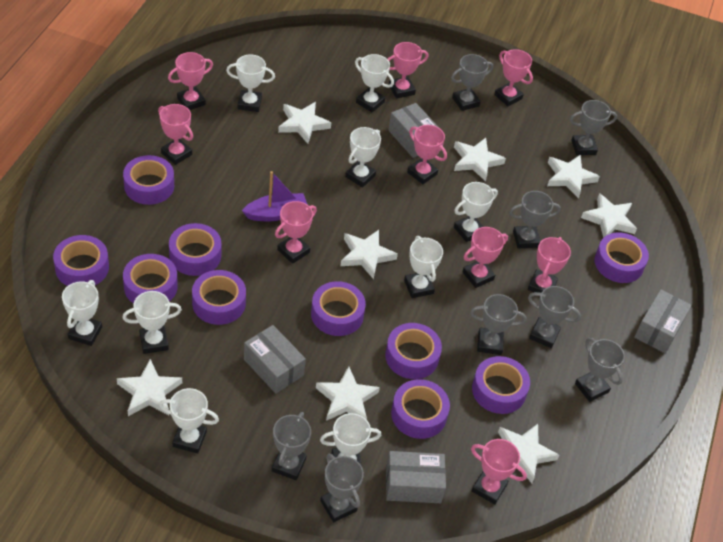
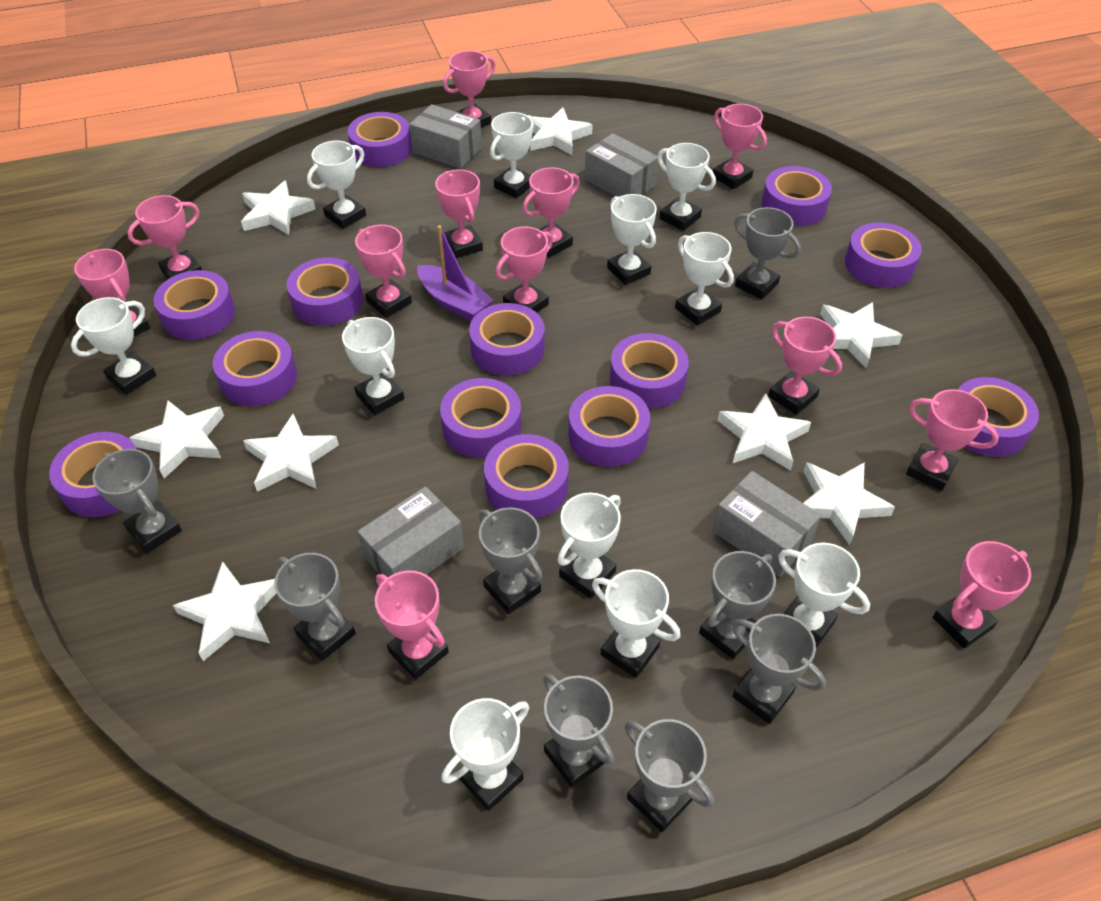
pink trophy: [158,104,193,165] [168,52,213,110] [275,201,317,264] [388,42,428,99] [407,125,447,184] [462,227,508,288] [471,439,527,504] [494,49,533,106] [528,237,571,293] = 9 -> [74,249,150,336] [127,195,202,279] [355,225,412,318] [375,571,449,679] [435,169,483,258] [443,51,495,128] [495,227,553,313] [522,167,580,257] [713,104,767,189] [768,317,842,415] [906,389,999,491] [933,541,1031,649] = 12
purple tape: [53,235,109,286] [123,155,174,205] [123,254,178,304] [169,223,222,276] [192,270,246,325] [311,281,366,336] [385,323,442,379] [391,379,450,439] [472,356,530,414] [595,233,649,283] = 10 -> [49,432,136,517] [154,270,235,340] [213,331,297,406] [287,257,363,326] [348,112,412,167] [440,378,521,458] [469,303,545,376] [484,434,569,519] [568,386,650,467] [610,333,689,409] [762,166,832,226] [845,223,922,288] [958,377,1039,457] = 13
white trophy: [62,280,102,346] [122,291,182,354] [159,388,219,454] [226,54,275,112] [320,413,382,466] [345,127,381,187] [355,54,394,112] [404,236,443,298] [454,182,498,242] = 9 -> [71,297,156,394] [307,141,366,229] [342,317,404,415] [441,698,529,811] [490,112,534,198] [557,493,621,599] [592,569,680,678] [607,194,657,285] [657,143,716,231] [675,232,734,325] [778,543,870,648] = 11

